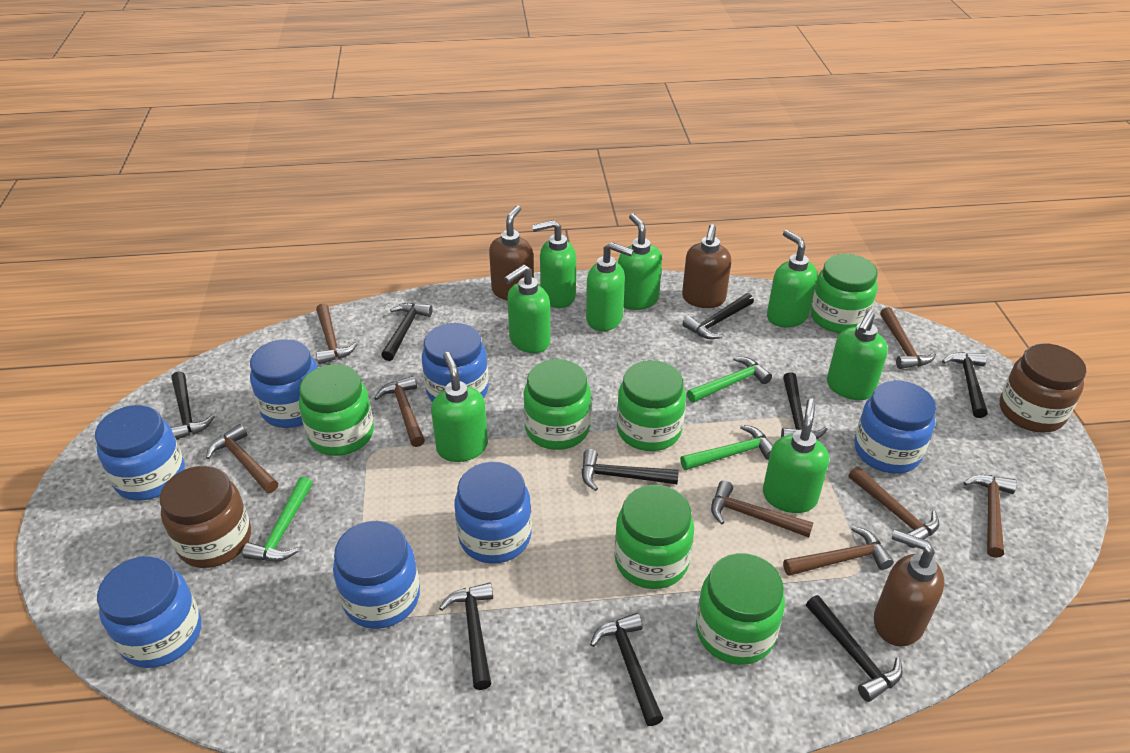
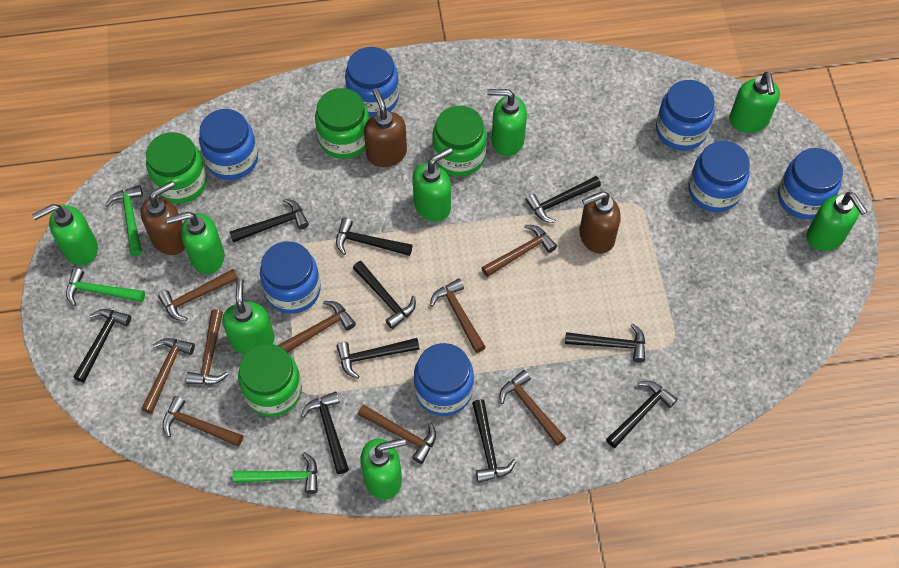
black hammer: [170,371,215,440] [381,303,433,361] [439,583,493,690] [582,449,679,491] [590,613,664,726] [683,293,754,339] [781,372,828,439] [806,595,903,702] [942,352,988,418] = 9 -> [73,309,131,382] [230,199,309,243] [301,391,349,474] [336,218,412,256] [336,338,420,379] [353,261,416,329] [472,399,516,483] [525,176,601,223] [565,323,645,363] [606,381,678,448] = 10
brown hammer: [206,424,278,493] [316,303,358,364] [374,376,425,447] [711,480,813,537] [783,526,894,576] [849,466,939,548] [880,307,936,369] [964,475,1017,558] = 8 -> [141,338,195,414] [158,269,239,321] [163,396,243,447] [186,309,228,385] [277,301,356,353] [358,404,436,464] [430,278,486,353] [482,225,557,277] [500,370,566,446] = 9
brown jar: [159,466,251,568] [1000,343,1086,433] = 2 -> none = 0
green jar: [299,364,374,456] [523,359,591,450] [614,485,694,589] [617,360,686,451] [696,553,785,665] [810,254,878,333] = 6 -> [146,132,207,204] [238,344,302,417] [315,88,369,159] [432,106,487,177] = 4

